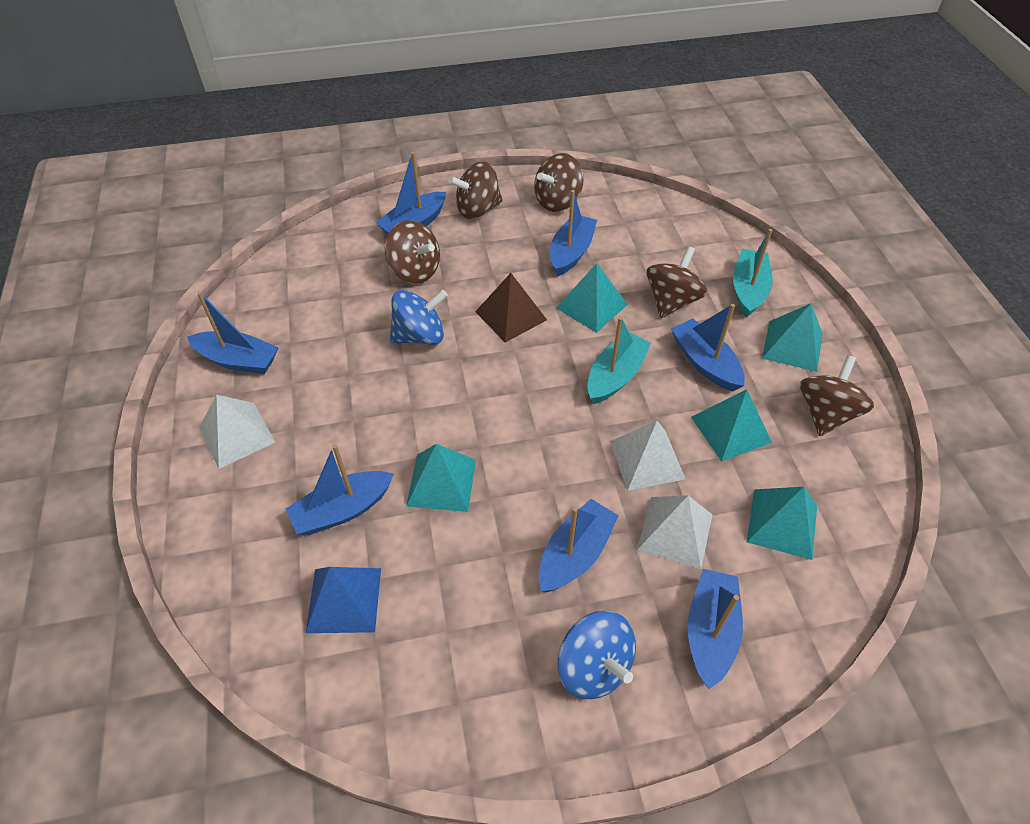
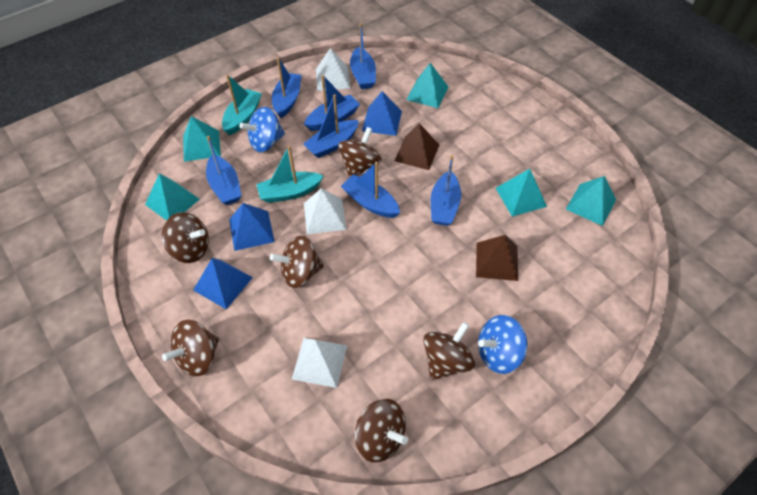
blue pyramid: [306,567,381,633] = 1 -> [193,258,253,309] [229,203,275,251] [362,91,402,136] = 3
brown pyramid: [475,273,547,343] = 1 -> [394,123,439,170] [476,235,518,281] = 2
brown spinning top: [385,220,440,284] [449,161,503,219] [534,153,584,212] [646,246,707,318] [800,355,874,436] = 5 -> [162,212,209,263] [162,319,219,376] [270,235,324,288] [338,127,382,178] [355,399,408,463] [423,322,475,380] = 6

